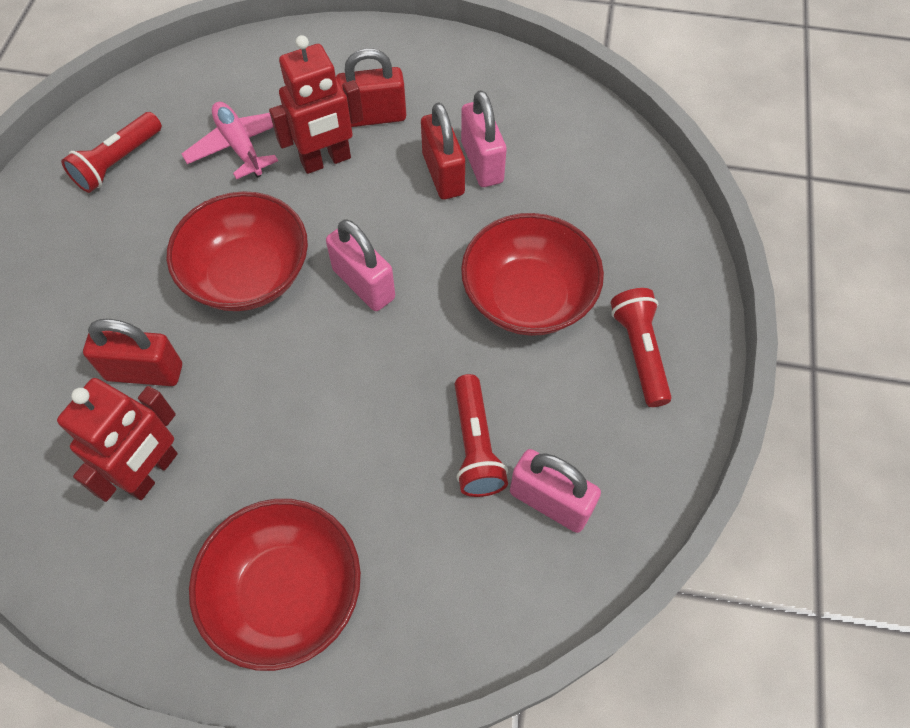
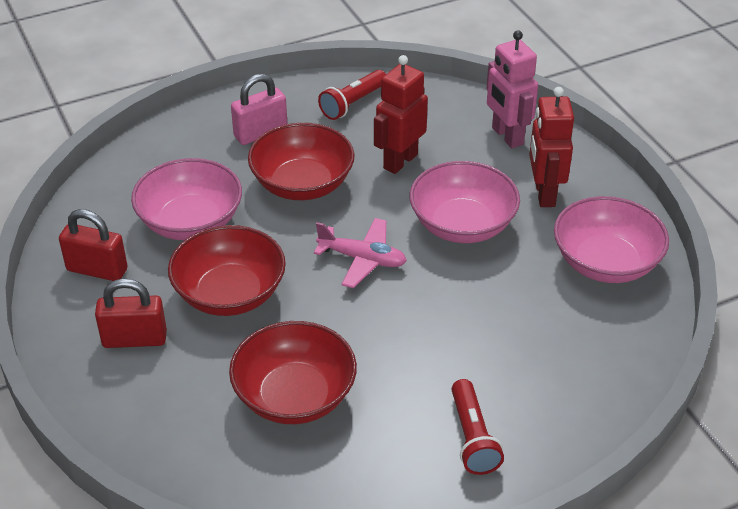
pink bowl: none = 0 -> [131,158,242,240] [410,161,520,243] [554,196,669,283] = 3
pink padlock: [326,219,395,311] [461,90,507,187] [510,449,601,533] = 3 -> [231,74,287,145] = 1
pink robot: none = 0 -> [486,30,538,148] = 1
red flashlight: [61,112,162,193] [455,374,508,497] [611,288,672,407] = 3 -> [318,70,386,120] [452,379,504,475] = 2
red padlock: [83,319,182,386] [336,48,406,127] [421,102,465,200] = 3 -> [59,209,127,281] [95,278,167,348] = 2

